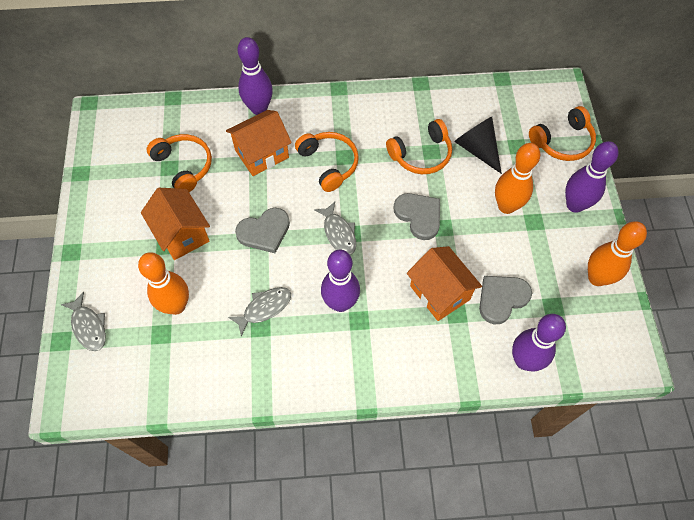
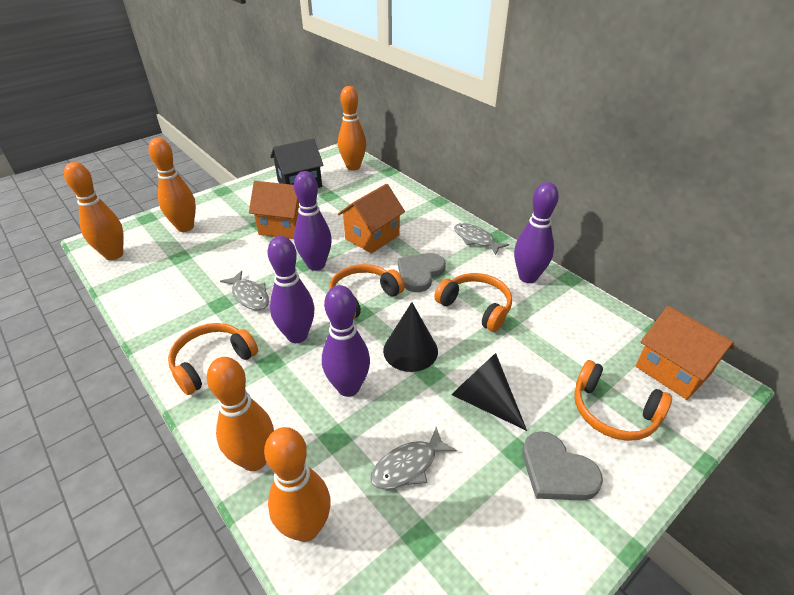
black cone: [454,117,502,174] = 1 -> [383,302,438,372] [452,353,527,431] = 2
black house: none = 0 -> [270,138,324,188] = 1
grey heart: [235,208,290,253] [393,193,440,240] [479,276,532,324] = 3 -> [398,253,446,292] [522,431,603,500] = 2
orange bowling pin: [138,252,189,315] [495,143,540,214] [588,221,647,286] = 3 -> [64,162,124,260] [149,138,196,232] [207,357,274,471] [264,427,331,542] [338,86,366,170] = 5

